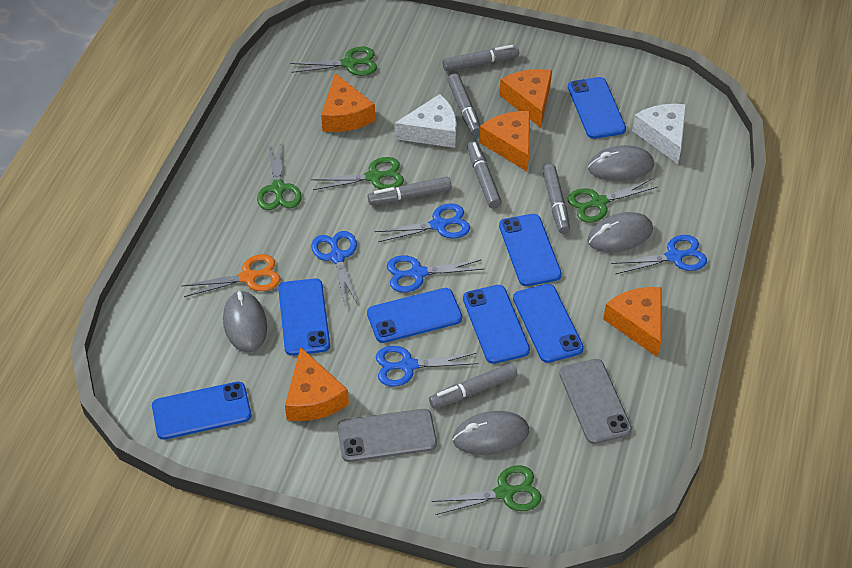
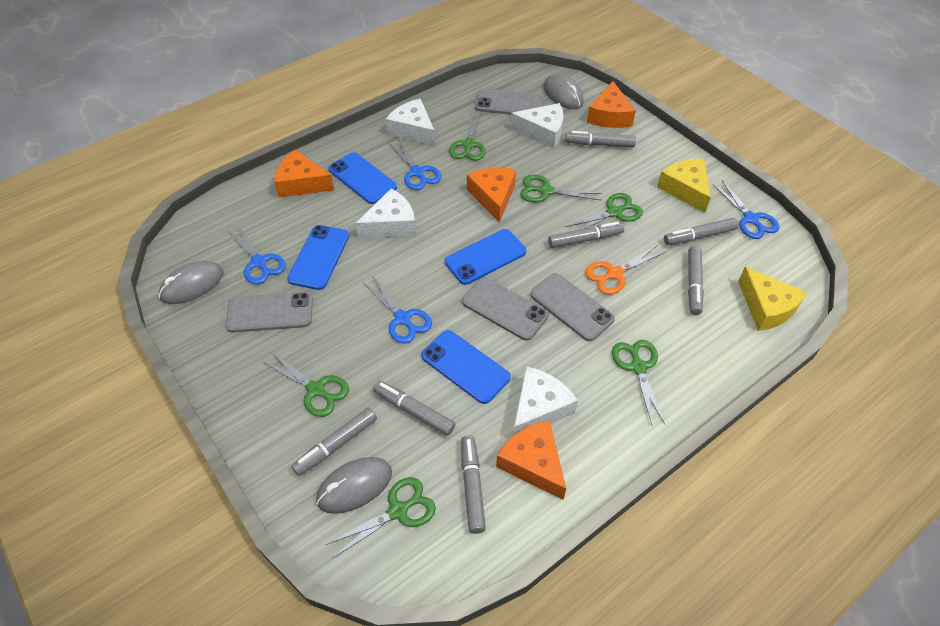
blue phone: [152,382,251,440] [278,278,330,356] [367,288,462,343] [463,285,530,364] [499,214,562,286] [513,284,584,363] [568,77,626,139] = 7 -> [287,225,349,290] [328,152,397,204] [421,330,511,404] [445,229,526,285] = 4
blue scissors: [311,231,358,305] [375,203,470,242] [376,346,478,386] [387,256,483,293] [611,235,707,274] = 5 -> [227,225,286,284] [364,277,432,344] [389,139,441,190] [713,180,779,239] = 4
green scissors: [257,143,302,210] [290,47,377,76] [311,157,404,190] [431,465,541,515] [568,179,657,223] = 5 -> [262,352,349,417] [326,477,436,558] [449,111,486,161] [520,175,602,202] [565,193,643,230] [612,340,665,425] = 6
grey marker: [368,177,451,205] [429,363,518,409] [442,45,519,71] [447,73,480,136] [467,141,502,209] [542,164,570,234] = 6 -> [291,408,377,476] [373,381,455,436] [461,435,486,534] [548,222,624,248] [565,131,636,147] [664,218,738,245] [688,246,704,315] = 7
grey mouse: [223,291,267,352] [452,411,529,455] [588,145,654,181] [588,212,653,253] = 4 -> [159,261,224,304] [316,457,392,514] [543,74,584,109] = 3
grey phone: [337,409,437,462] [559,359,632,444] = 2 -> [226,292,313,332] [462,277,549,341] [475,89,543,115] [530,273,615,341] = 4
orange cheese: [285,348,349,421] [321,73,375,132] [479,111,530,172] [499,69,552,128] [603,287,662,358] = 5 -> [274,150,334,197] [467,168,516,223] [496,420,566,500] [587,81,636,128] = 4
white cheese: [394,94,457,148] [632,104,686,164] = 2 -> [355,188,416,238] [386,99,435,146] [510,103,563,148] [513,366,578,436] = 4
yellow cheese: none = 0 -> [657,159,711,213] [738,267,808,331] = 2

